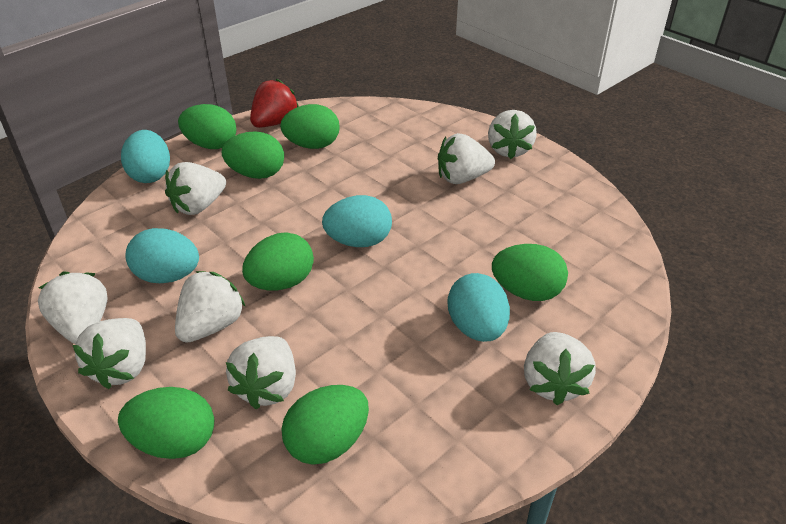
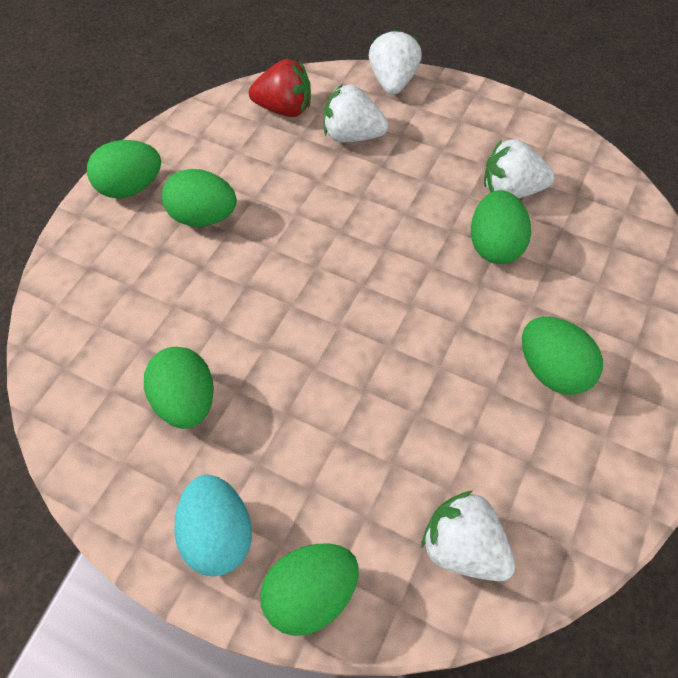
green egg: [118,387,214,459] [178,104,236,149] [222,131,284,179] [242,232,314,291] [280,104,340,149] [281,385,369,465] [492,244,568,301] = 7 -> [87,140,161,198] [144,347,214,429] [162,169,237,227] [260,543,359,636] [471,190,531,264] [522,317,603,395] = 6
turquoise egg: [121,130,170,183] [125,228,199,283] [322,195,392,247] [448,273,510,342] = 4 -> [175,475,252,577] = 1
white strawberry: [38,272,107,344] [73,318,146,389] [165,162,226,215] [175,271,246,343] [226,336,296,409] [438,133,495,184] [488,110,537,159] [524,332,596,405] = 8 -> [323,85,388,142] [369,29,422,95] [421,491,515,581] [484,139,555,198] = 4

